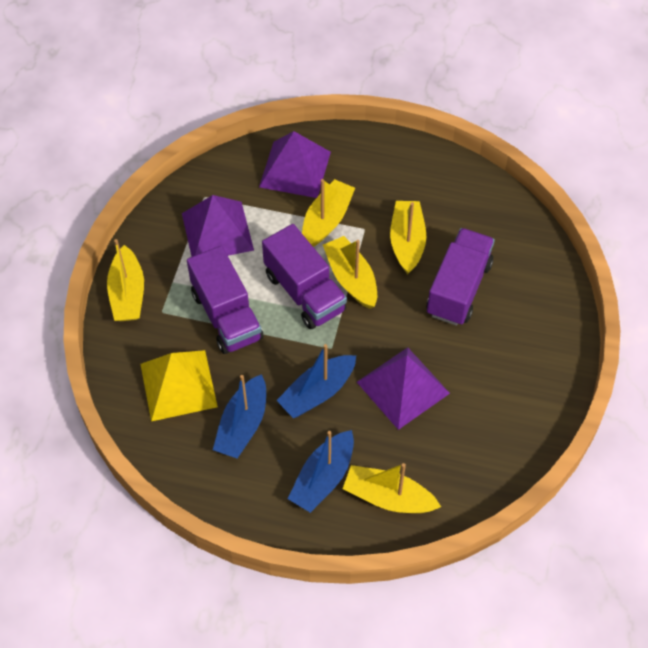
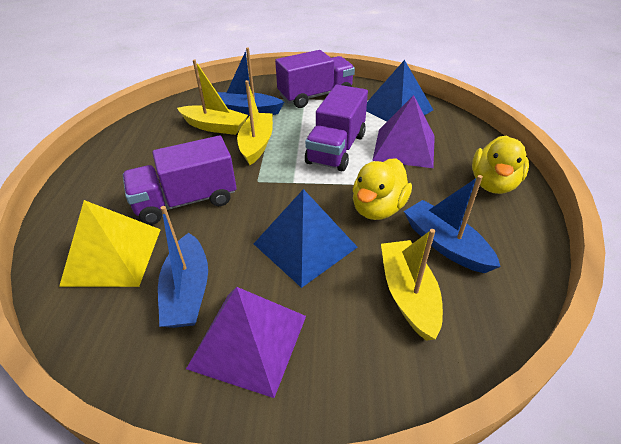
blue pyramid: none = 0 -> [254,189,358,288] [366,60,433,122] = 2
purple pyramid: [182,195,254,257] [259,131,331,198] [357,347,450,430] = 3 -> [186,287,306,398] [372,95,435,168] = 2
yellow boat: [107,239,144,321] [302,179,355,247] [323,236,377,309] [343,463,441,513] [390,201,426,274] = 5 -> [177,60,248,135] [237,80,273,165] [381,229,443,341] = 3
yellow duck: none = 0 -> [352,158,412,220] [472,135,529,194] = 2

